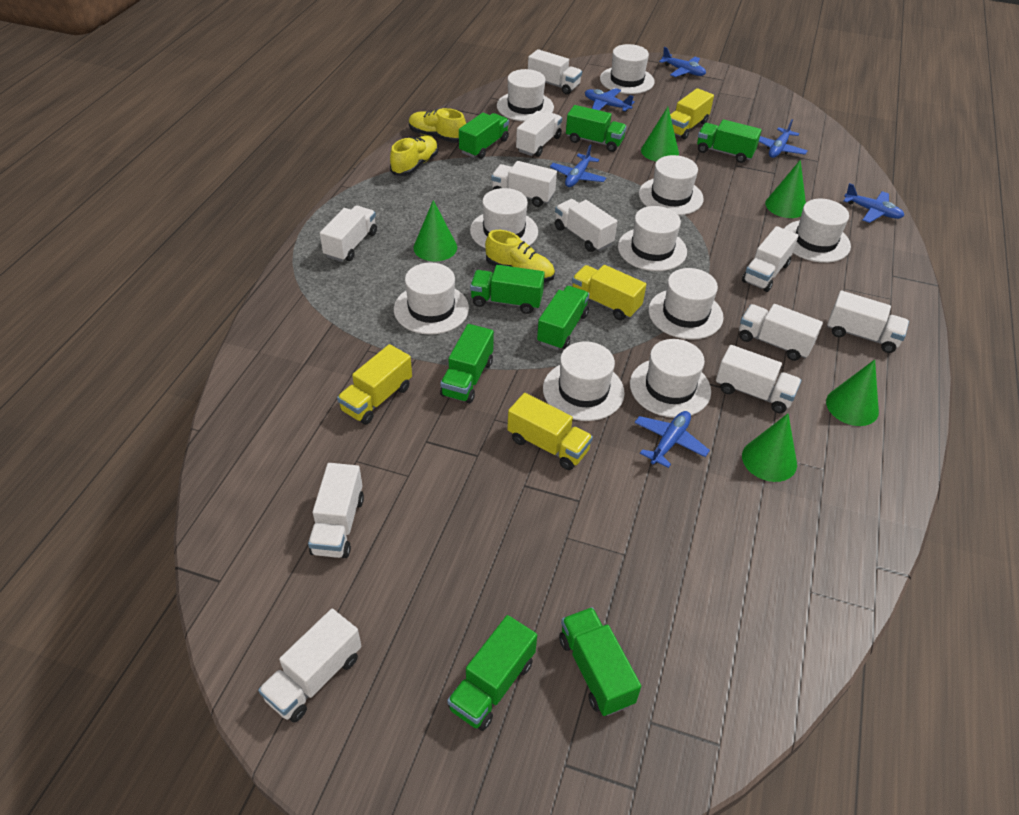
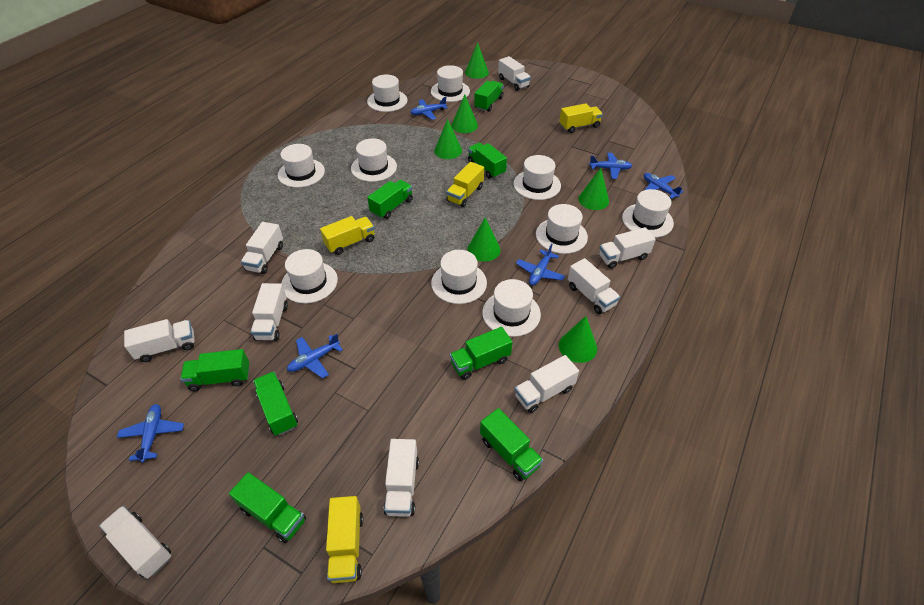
green cone: [413,200,457,262] [641,107,679,162] [742,414,797,482] [765,160,806,218] [826,359,879,426] = 5 -> [434,119,462,159] [452,95,478,133] [465,42,489,79] [467,217,500,262] [559,316,597,363] [578,168,609,210] = 6
white truck: [258,609,361,723] [308,463,364,558] [320,205,377,262] [491,161,557,207] [516,111,562,157] [528,49,582,94] [555,199,617,252] [716,345,802,413] [739,304,823,361] [742,226,799,292] [827,291,909,353] = 11 -> [99,506,171,579] [124,319,195,362] [241,222,283,274] [251,283,288,341] [384,439,419,517] [498,56,531,91] [515,355,579,413] [568,258,620,314] [599,227,656,269] = 9
yellow shoe: [390,136,438,176] [409,108,466,143] [485,230,555,282] = 3 -> none = 0

